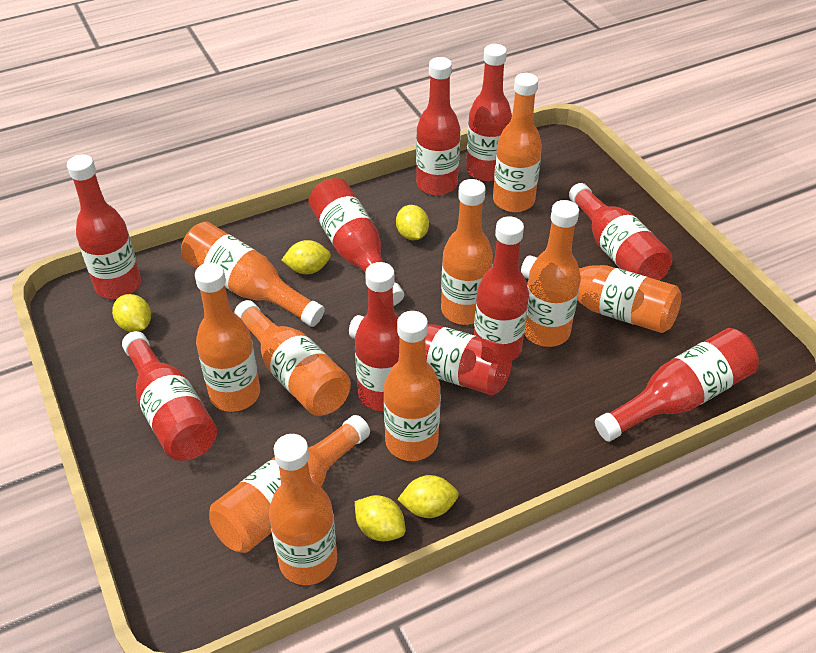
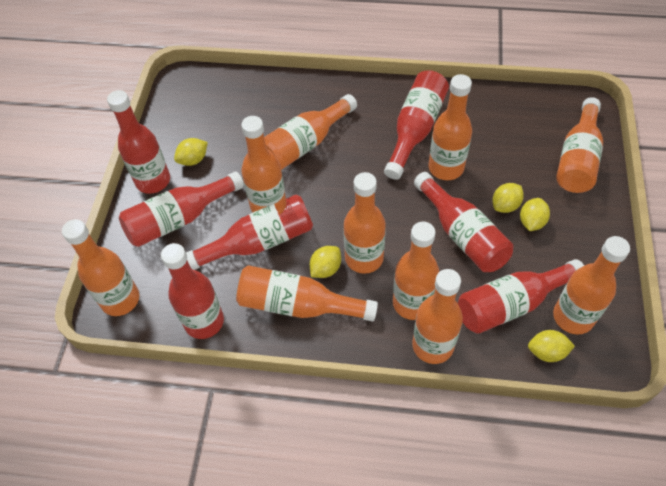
red bottle: [67,155,141,299] [122,331,217,461] [309,178,404,306] [349,315,512,395] [355,262,399,411] [416,57,460,196] [466,44,512,181] [474,216,529,361] [569,183,672,281] [595,328,759,442] = 10 -> [107,90,170,194] [119,172,244,247] [161,243,224,339] [186,195,313,270] [384,70,449,180] [414,172,513,272] [458,259,584,334] = 7

